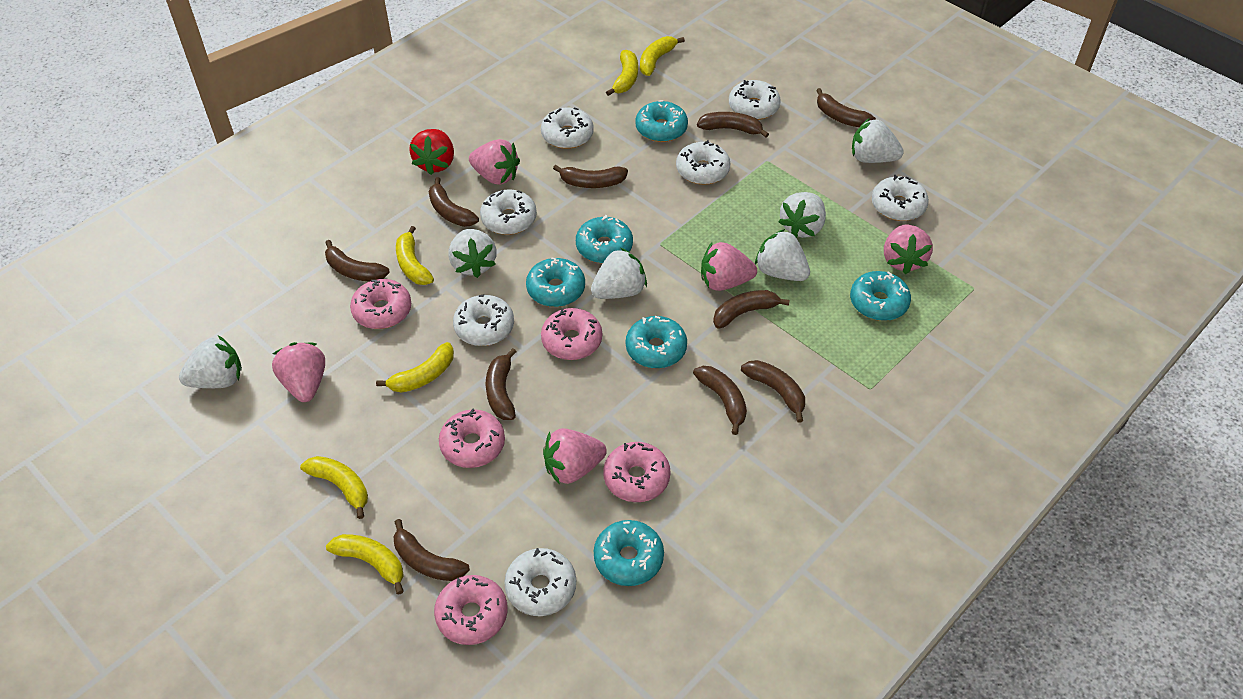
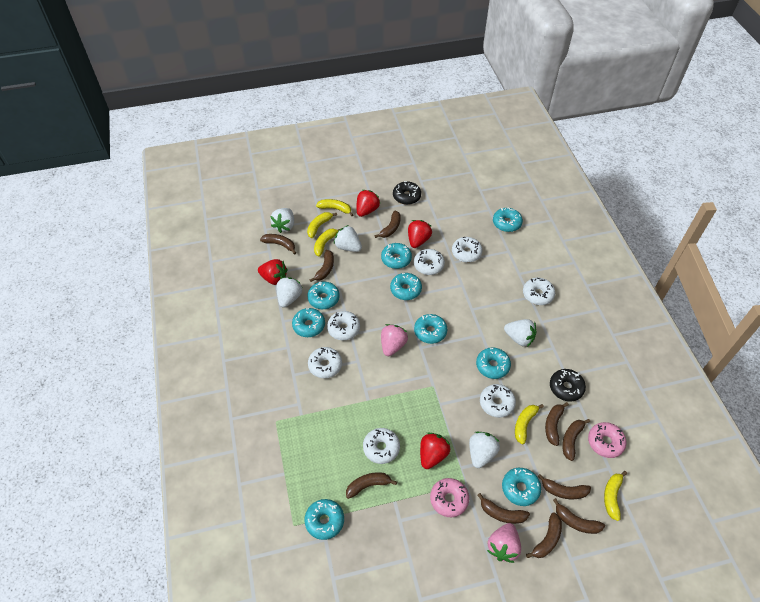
black donut: none = 0 -> [393,181,421,205] [550,369,586,402] = 2
pink donut: [350,279,411,329] [434,575,508,645] [439,409,505,468] [541,308,602,360] [603,442,670,502] = 5 -> [430,478,469,517] [588,422,627,458] = 2
pink strawberry: [272,342,325,402] [469,139,520,185] [543,428,607,484] [701,242,757,291] [884,224,933,274] = 5 -> [381,324,408,356] [487,523,521,563] = 2
red strawberry: [409,129,454,175] = 1 -> [258,259,288,285] [357,190,380,217] [408,220,432,248] [420,432,450,469] = 4
turquoise donut: [526,257,585,307] [576,215,633,263] [594,520,664,586] [626,316,687,368] [635,100,688,142] [850,271,911,321] = 6 -> [292,308,325,337] [304,499,344,540] [307,282,340,309] [381,243,412,269] [390,273,422,300] [414,314,447,344] [476,347,511,379] [493,207,523,232] [502,468,541,506] = 9
white strawberry: [179,336,242,388] [449,229,497,278] [591,248,647,299] [755,229,810,281] [778,192,826,238] [852,118,904,163] = 6 -> [270,208,294,233] [276,277,303,308] [334,225,362,252] [469,432,500,468] [504,319,536,347] = 5
yellow banana: [300,456,368,519] [326,534,404,595] [376,342,454,393] [396,226,434,285] [606,50,638,96] [640,36,685,76] = 6 -> [307,212,337,238] [314,229,340,257] [316,199,354,216] [515,404,544,444] [604,471,627,521] = 5

